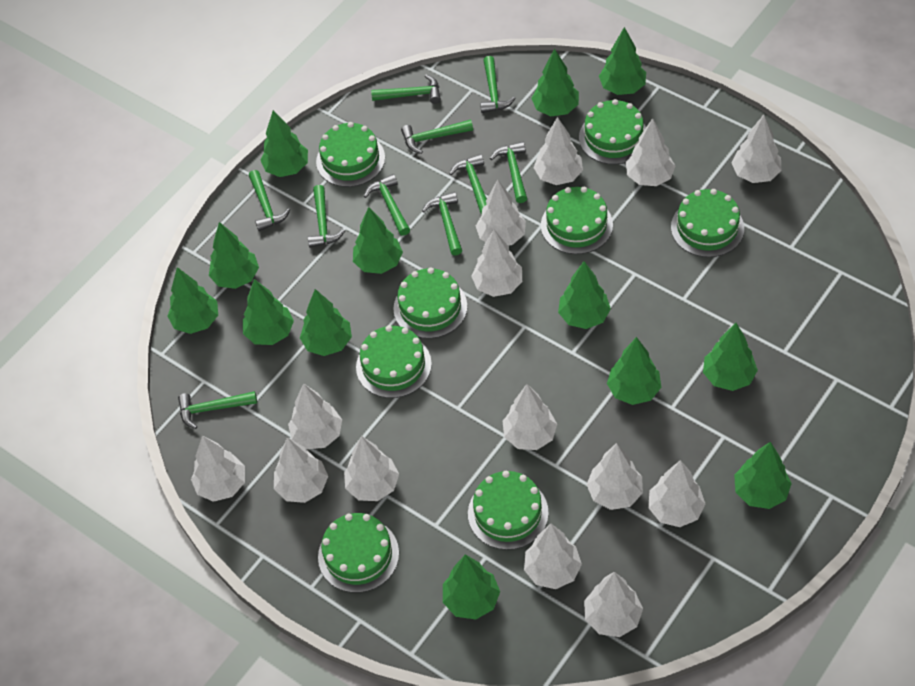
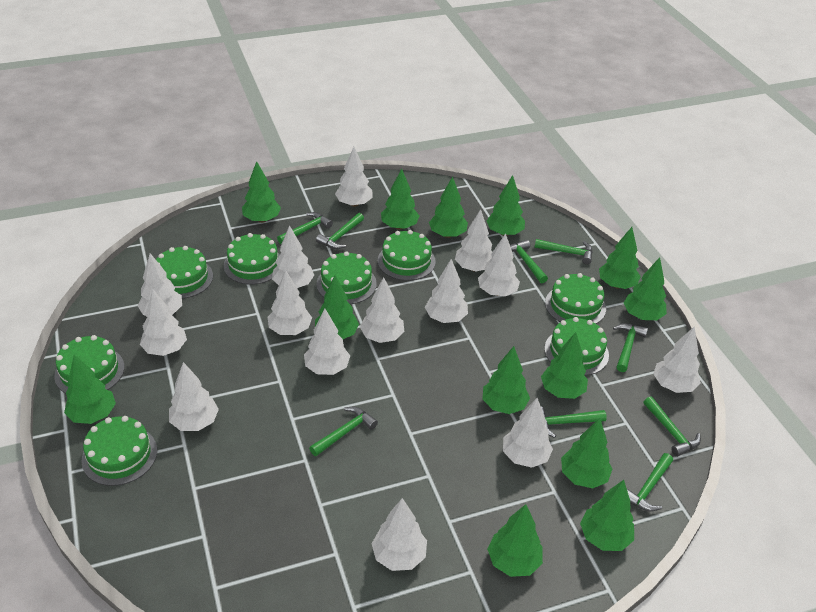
green hammer: [178,391,257,429] [249,170,291,231] [308,185,345,248] [364,174,410,236] [371,74,441,104] [401,120,473,154] [422,192,462,256] [449,154,487,215] [480,56,516,113] [490,142,527,203] = 10 -> [277,212,333,244] [309,407,378,456] [316,213,364,249] [510,240,548,283] [534,239,593,264] [541,407,607,438] [613,323,648,372] [627,453,673,512] [643,396,701,457] = 9

